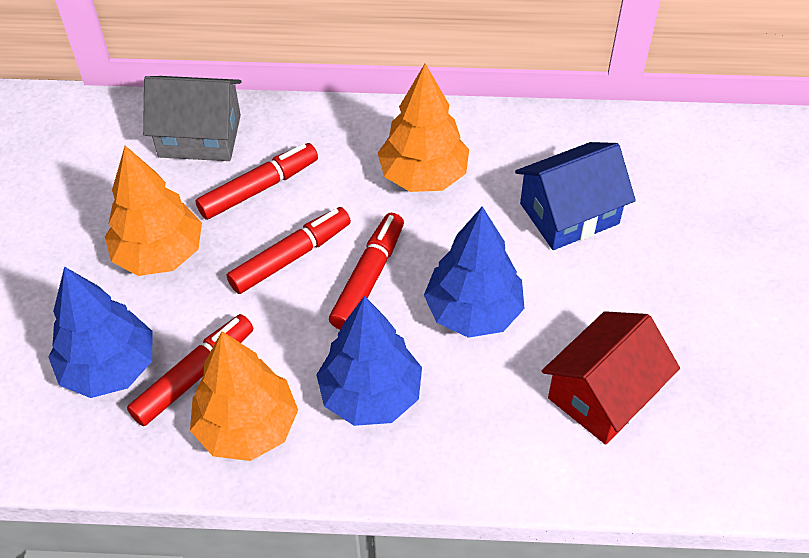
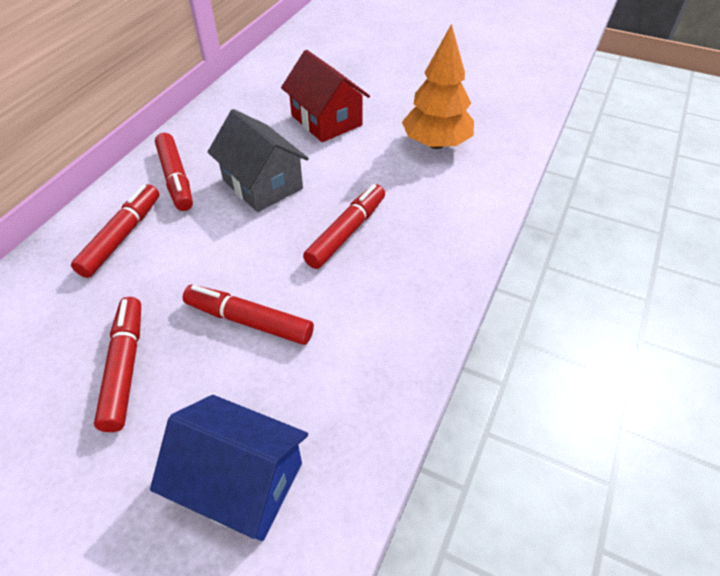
blue tree: [48,267,152,398] [316,296,422,426] [424,206,525,338] = 3 -> none = 0
orange tree: [105,146,202,276] [190,331,298,461] [378,64,469,192] = 3 -> [402,24,474,149] = 1
red marker: [127,314,253,426] [195,143,318,220] [227,207,351,294] [329,213,404,330] = 4 -> [71,184,159,278] [94,297,141,432] [155,133,193,211] [183,285,314,345] [303,184,385,269] = 5

